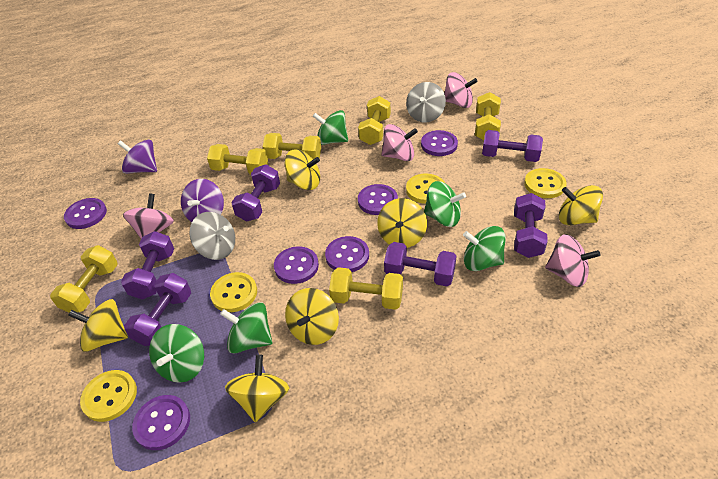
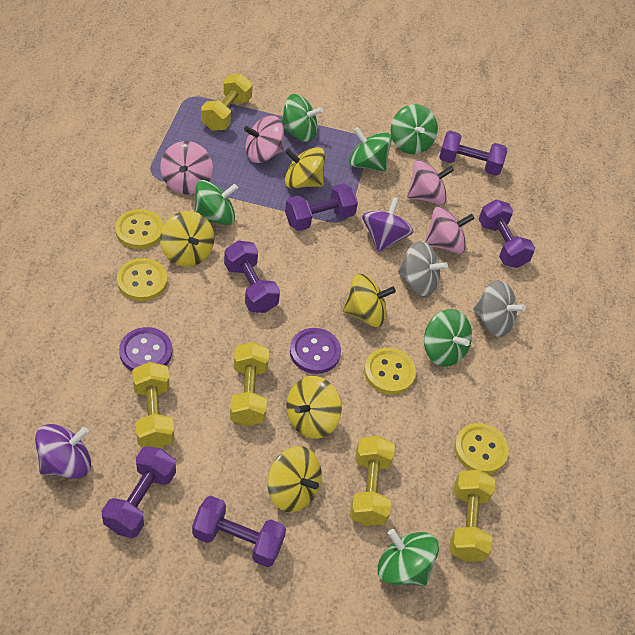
green spinning top: [149,324,204,383] [220,302,272,354] [313,110,348,145] [424,181,466,227] [463,226,506,271] = 5 -> [194,180,238,225] [281,94,323,142] [349,127,392,172] [378,529,439,586] [391,104,438,154] [424,309,472,367] = 6
purple button: [64,198,107,229] [132,395,190,450] [274,246,319,284] [325,236,369,272] [358,184,398,215] [421,130,458,156] = 6 -> [119,327,172,371] [290,328,341,374] = 2
yellow dumbbell: [50,245,118,313] [207,144,268,175] [263,133,321,159] [329,267,403,310] [358,96,391,145] [475,92,501,140] = 6 -> [132,362,174,448] [201,74,253,131] [230,342,269,426] [350,436,395,526] [449,470,495,561] = 5
yellow spinning top: [68,299,128,352] [225,354,289,422] [285,149,320,190] [285,288,339,345] [377,198,427,248] [559,185,603,225] = 6 -> [160,211,214,267] [267,446,322,512] [285,147,325,189] [286,376,342,439] [343,274,396,327] = 5

